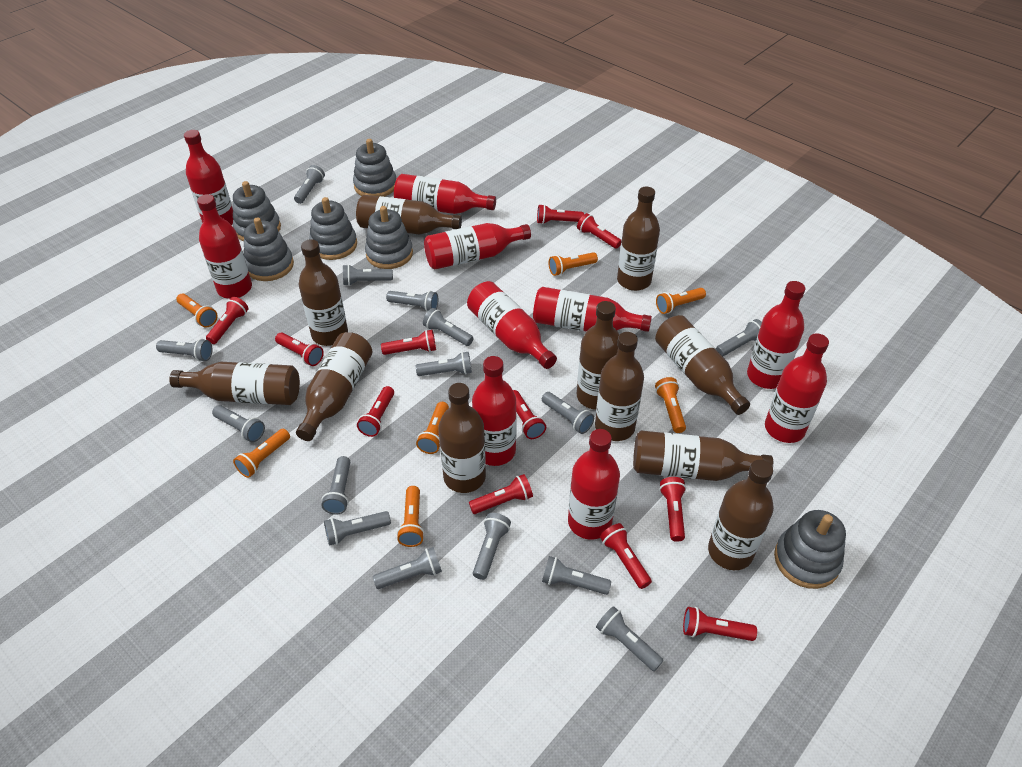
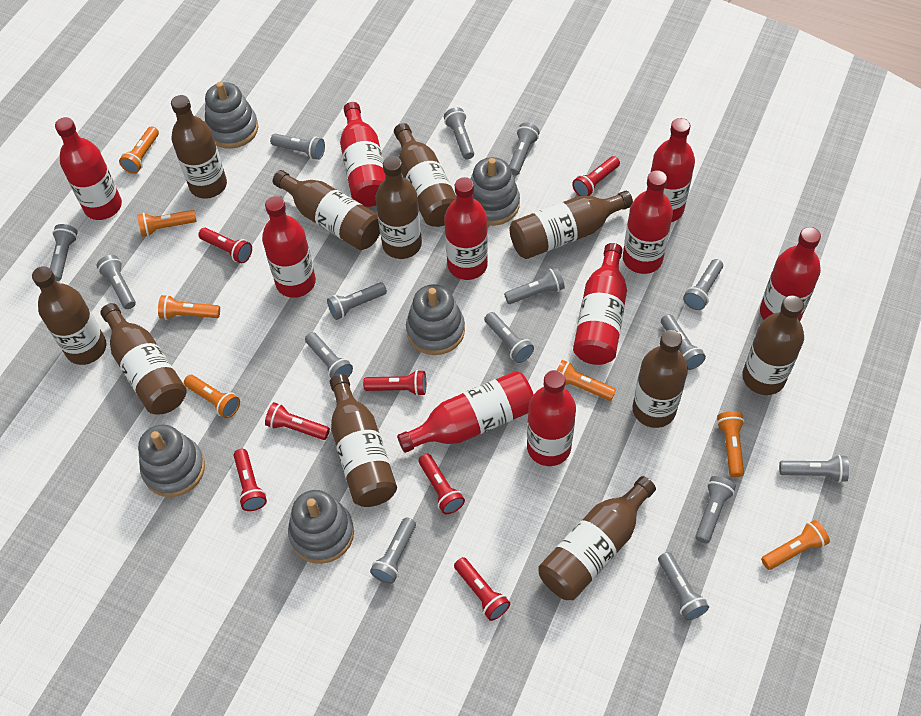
grey stacking toy: [233,181,281,241] [244,217,294,281] [309,197,357,260] [353,139,396,197] [365,206,413,269] [774,510,846,589] = 6 -> [138,425,205,497] [205,82,258,149] [288,490,354,564] [406,284,465,355] [471,157,520,226] = 5
red flashlight: [206,297,248,344] [275,333,324,366] [357,386,394,437] [381,330,436,355] [469,474,533,514] [513,390,546,439] [537,204,584,224] [577,213,621,249] [600,523,652,589] [659,477,686,542] [683,607,757,641] = 11 -> [198,228,252,263] [234,449,267,511] [265,402,330,440] [363,370,426,396] [418,454,465,514] [454,557,510,621] [572,156,620,196] = 7

